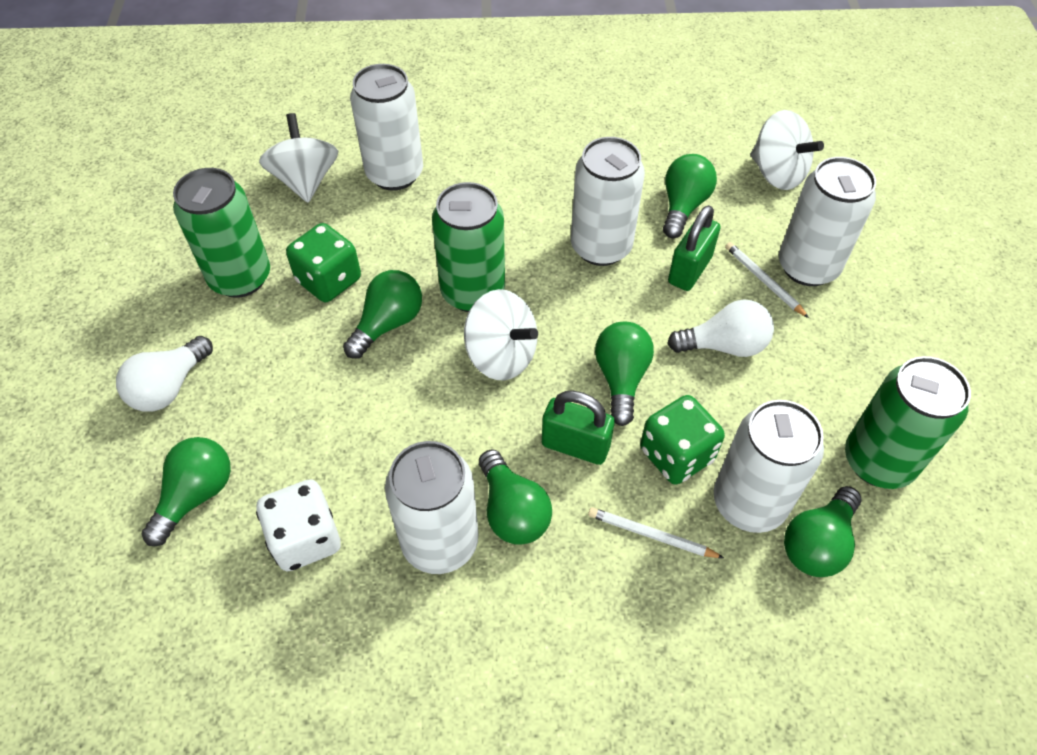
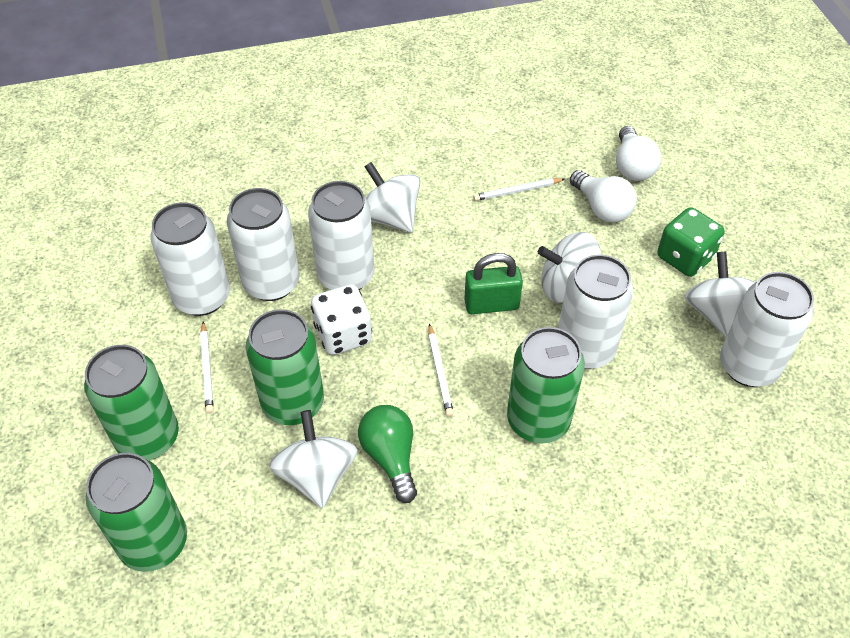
green can: [173,168,270,298] [432,182,505,312] [845,356,971,489] = 3 -> [84,345,179,460] [86,453,187,572] [246,309,324,425] [507,327,585,443] = 4
green dice: [286,223,361,302] [640,395,725,485] = 2 -> [658,207,724,277] = 1
green light bulb: [142,437,231,546] [343,270,422,359] [479,449,552,545] [595,321,654,426] [663,154,717,238] [784,486,861,577] = 6 -> [358,405,417,503] = 1
green padlock: [542,391,615,465] [668,205,721,291] = 2 -> [464,253,523,314] = 1
white pencil: [588,507,724,558] [725,242,809,318] = 2 -> [200,322,214,414] [428,323,454,417] [473,178,564,201] = 3
white spinning top: [259,113,338,203] [464,289,538,380] [750,110,824,190] = 3 -> [269,410,358,509] [364,162,420,233] [538,232,601,303] [685,251,756,338] = 4

